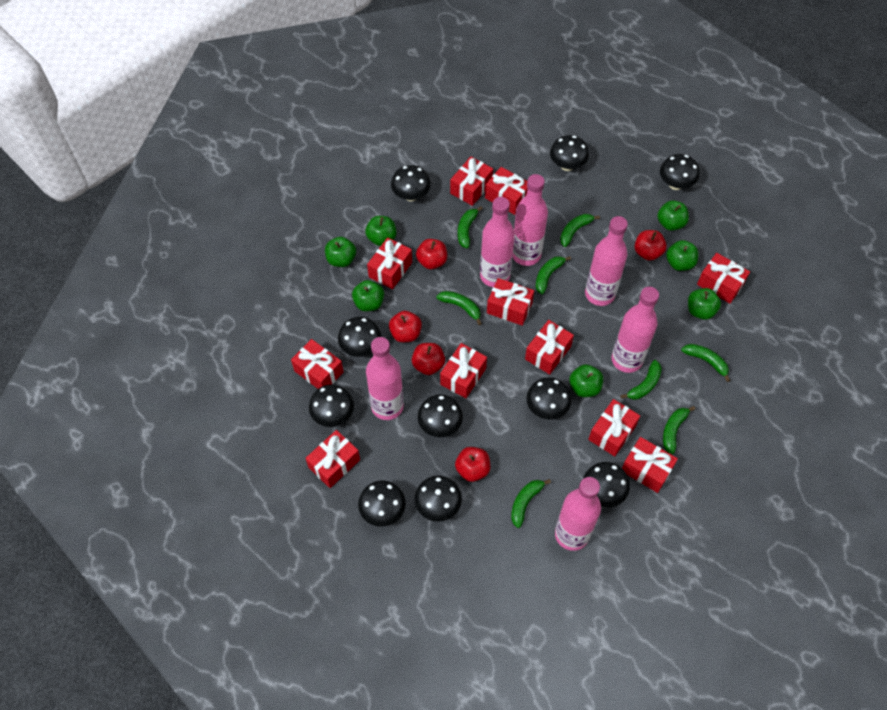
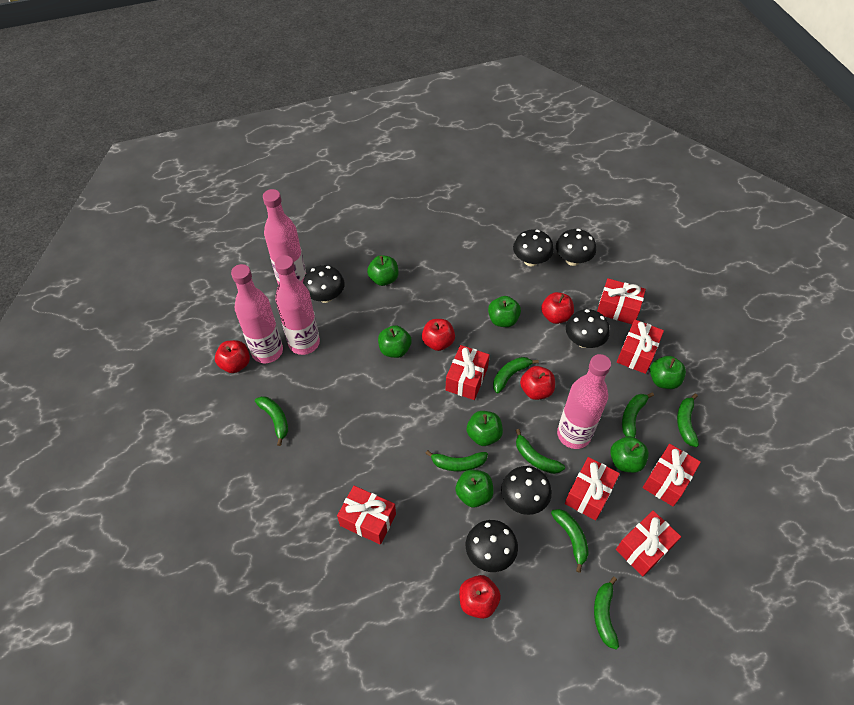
black mushroom: [309,384,354,427] [338,317,381,357] [358,481,406,527] [391,165,431,201] [414,476,462,522] [417,394,463,437] [527,377,572,420] [550,135,589,171] [583,462,630,507] [660,154,700,190] = 10 -> [303,265,345,303] [466,520,518,572] [501,466,552,515] [513,230,554,267] [556,229,596,266] [566,309,610,348] = 6
pink bottle: [366,337,404,420] [480,197,515,287] [513,174,548,266] [555,477,601,551] [585,216,628,306] [612,287,659,373] = 6 -> [231,264,283,363] [263,189,306,285] [275,255,320,355] [557,354,611,449] = 4
red gift: [291,339,344,389] [306,430,360,488] [367,237,412,289] [440,343,487,398] [450,157,493,206] [485,167,528,215] [487,278,534,326] [525,320,574,375] [588,399,640,456] [622,437,678,493] [697,253,750,304] = 11 -> [337,486,396,545] [446,345,490,400] [565,457,620,521] [597,278,646,324] [616,511,681,576] [617,320,664,374] [643,444,701,506] = 7

